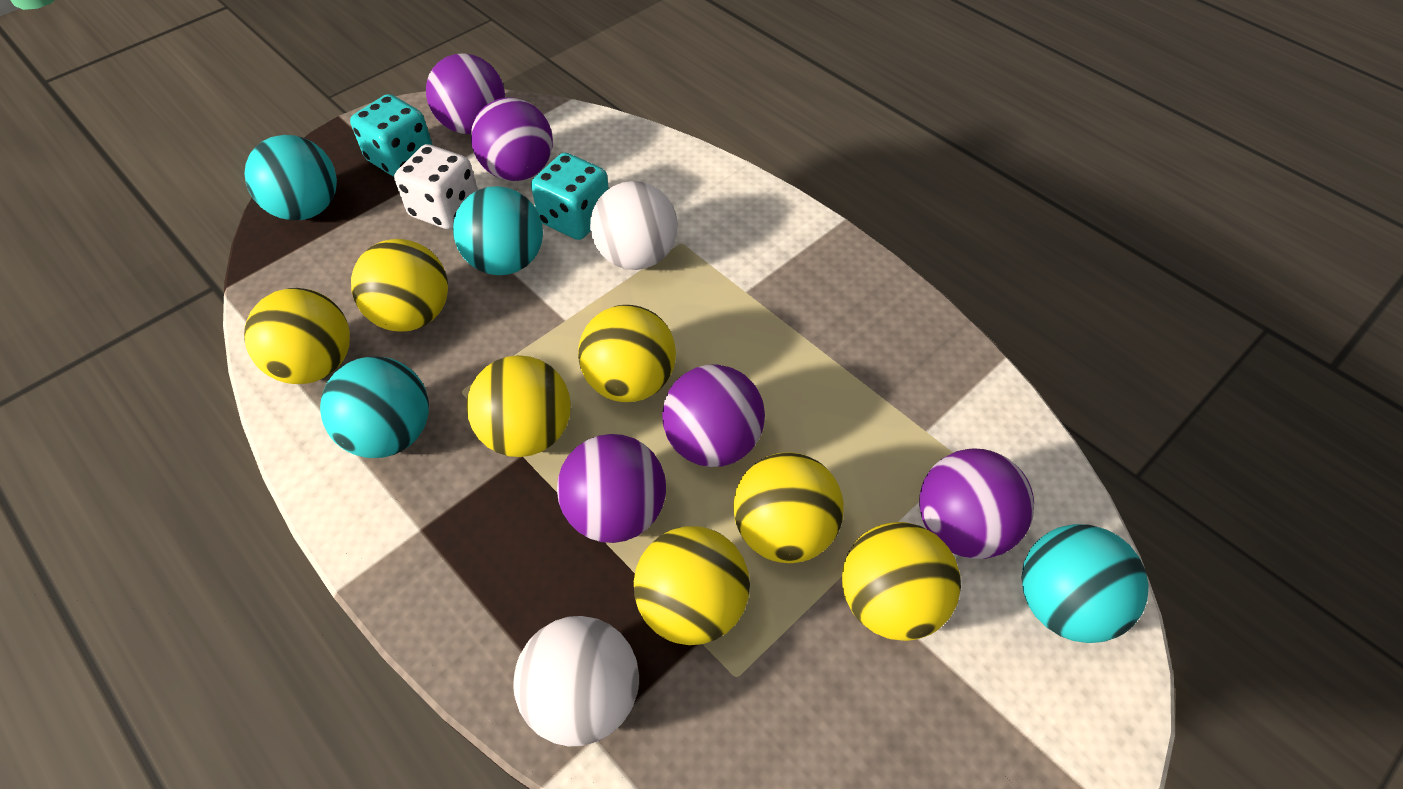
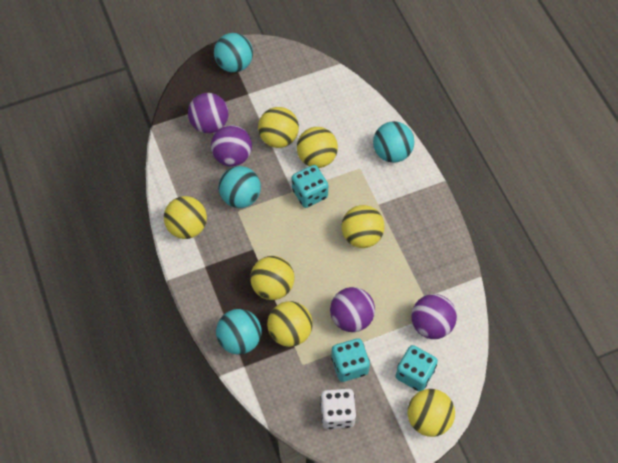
purple ball: [426,53,505,134] [471,97,553,181] [557,434,666,543] [662,364,765,467] [919,448,1034,559] = 5 -> [188,93,229,133] [211,125,252,166] [330,287,375,332] [411,294,457,339] = 4
turquoise dice: [350,94,433,177] [531,153,609,240] = 2 -> [291,165,328,208] [331,338,370,382] [395,345,438,392] = 3
white ball: [513,616,639,746] [590,181,678,270] = 2 -> none = 0

